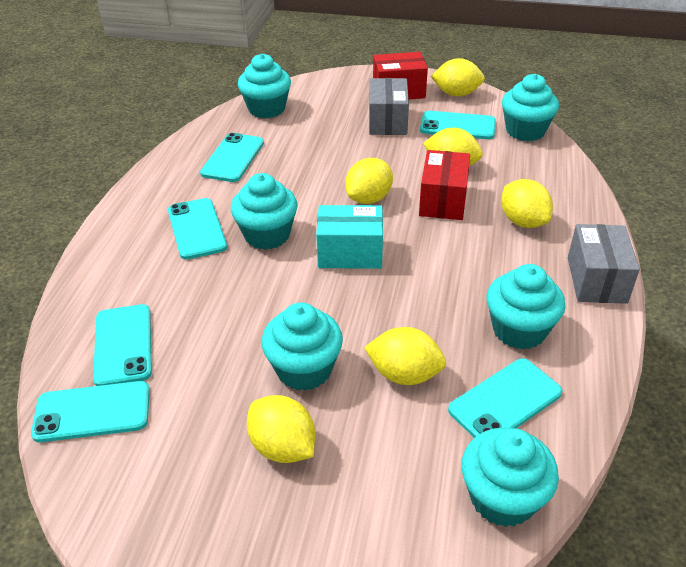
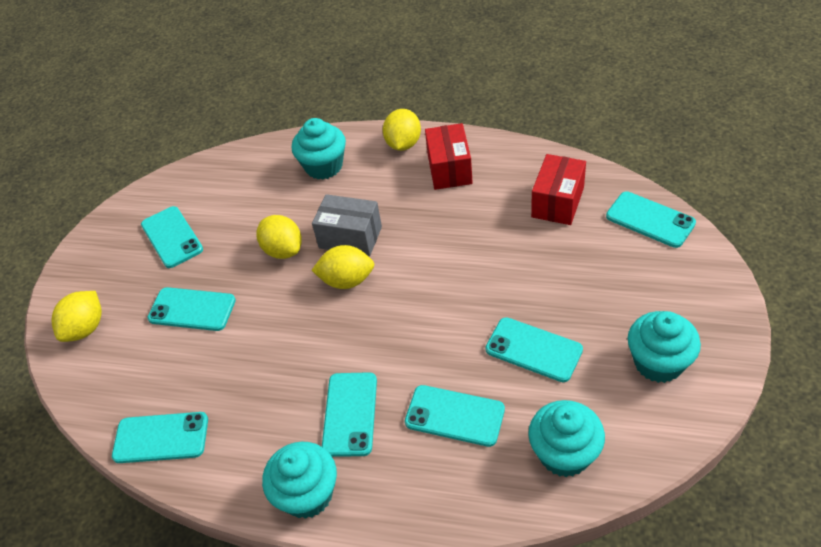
grey box: [369,78,409,135] [568,224,640,304] = 2 -> [312,194,382,256] = 1
turquoise box: [316,205,383,269] = 1 -> none = 0
turquoise cupcake: [231,173,298,250] [238,54,291,118] [261,302,343,391] [461,428,559,527] [487,264,566,350] [502,74,559,141] = 6 -> [262,442,337,519] [292,118,346,180] [528,400,605,477] [628,311,701,383] = 4
turquoise phone: [31,381,150,442] [93,304,152,386] [168,198,227,260] [200,133,264,182] [420,111,496,139] [448,358,563,438] = 6 -> [112,412,208,463] [141,206,203,268] [147,287,236,331] [322,372,377,457] [405,385,505,447] [485,317,583,382] [606,191,696,248] = 7
yellow lemon: [247,395,315,463] [345,158,393,204] [364,327,446,385] [423,128,483,166] [431,58,485,97] [501,179,553,228] = 6 -> [51,291,102,342] [256,215,302,259] [311,245,374,289] [383,109,421,151] = 4

